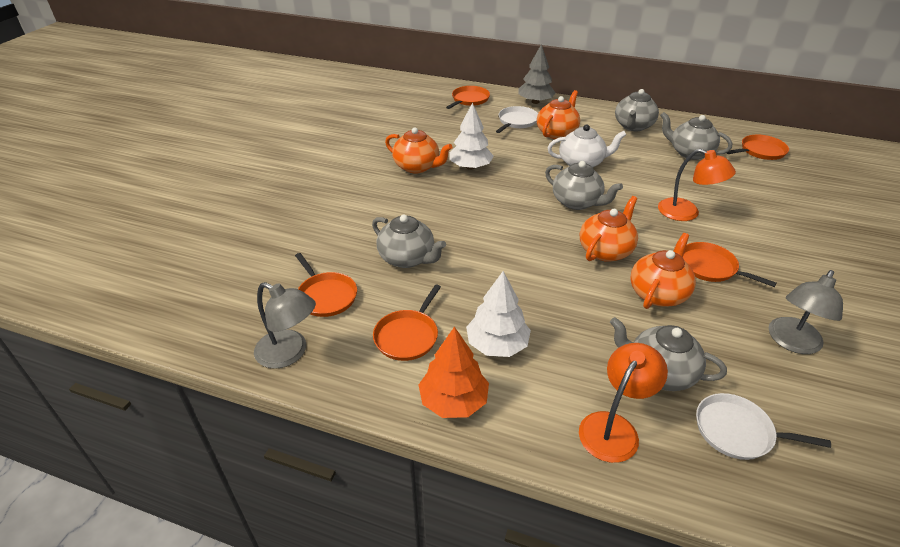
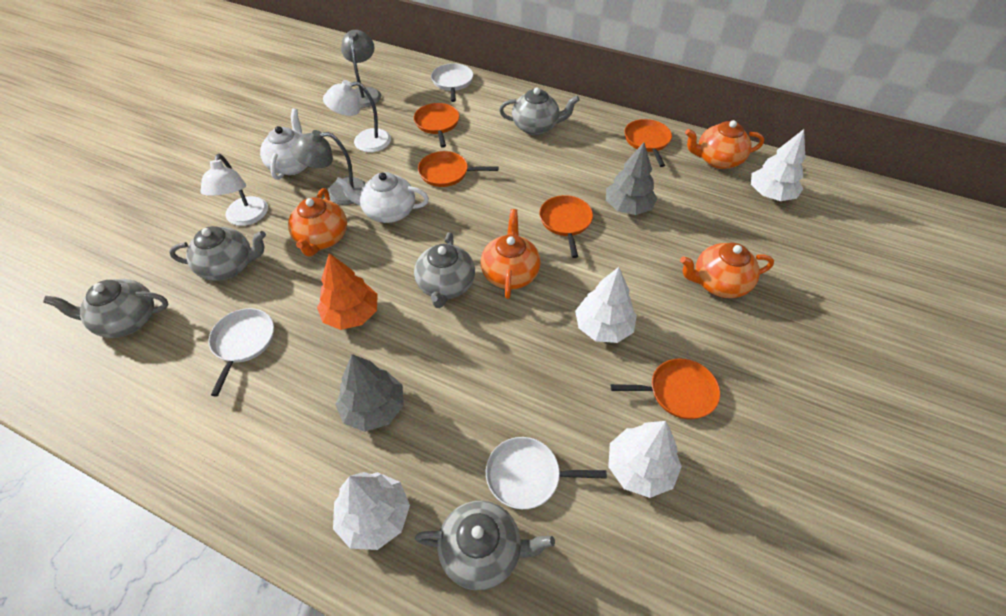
grey tree: [518,44,556,104] = 1 -> [335,354,404,432] [606,142,657,215] = 2
orange lamp: [579,343,668,463] [658,149,736,221] = 2 -> none = 0
white lamp: none = 0 -> [201,154,268,226] [323,80,391,152] = 2
white pan: [496,106,538,133] [696,393,831,460] = 2 -> [208,308,274,396] [431,63,473,102] [486,437,607,509] = 3
white teapot: [548,125,626,167] = 1 -> [260,109,307,180] [336,172,429,223] = 2
white tree: [450,102,494,170] [466,271,531,357] = 2 -> [333,472,410,550] [575,267,637,343] [608,421,682,498] [751,129,805,201] = 4

